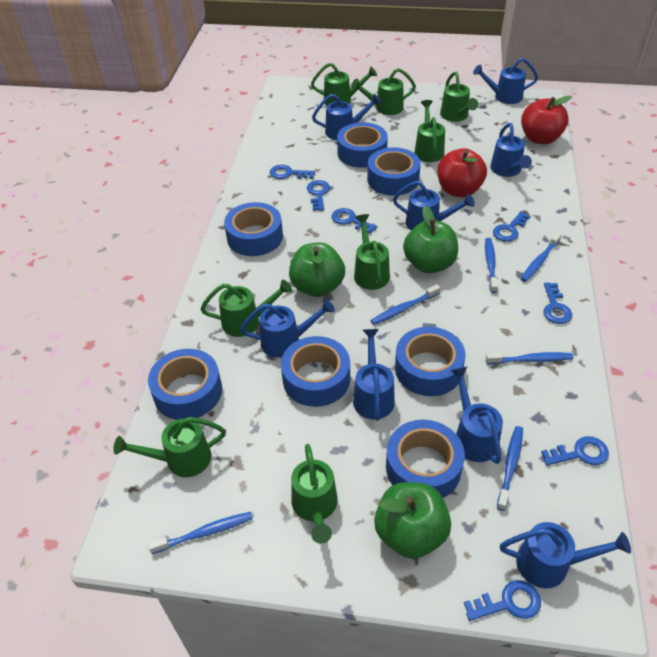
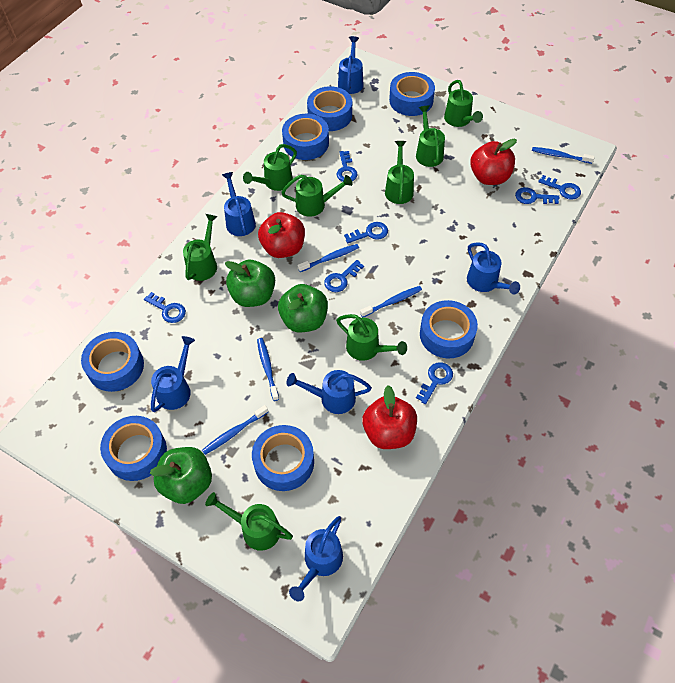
blue toothbrush: [148,512,253,554] [370,284,440,325] [485,238,498,293] [486,352,573,364] [497,426,523,511] [521,232,562,282] = 6 -> [202,405,268,455] [257,338,279,401] [298,244,359,272] [360,286,422,318] [532,147,595,164] = 5
blue watering can: [240,299,335,358] [312,94,381,140] [353,329,395,421] [393,181,475,230] [450,367,503,464] [473,58,538,104] [490,123,532,177] [500,522,631,588] = 8 -> [151,336,195,412] [222,172,256,236] [286,370,372,414] [289,516,343,601] [338,36,364,94] [467,242,520,295] = 6
red apple: [437,148,487,197] [521,96,572,144] = 2 -> [258,212,305,258] [362,385,417,449] [470,139,517,185] = 3

